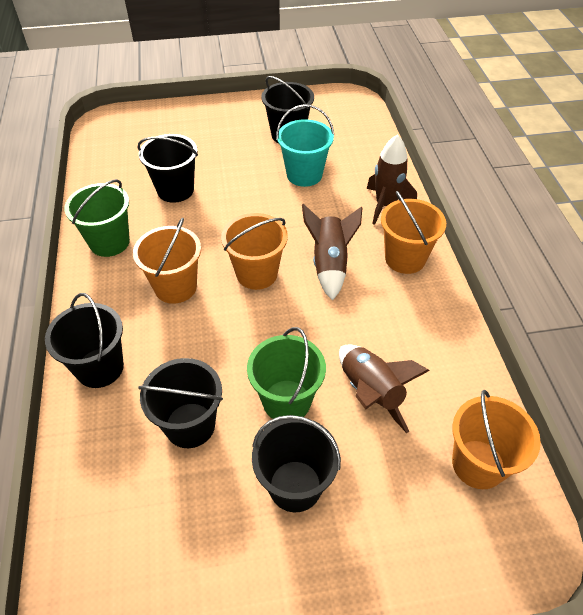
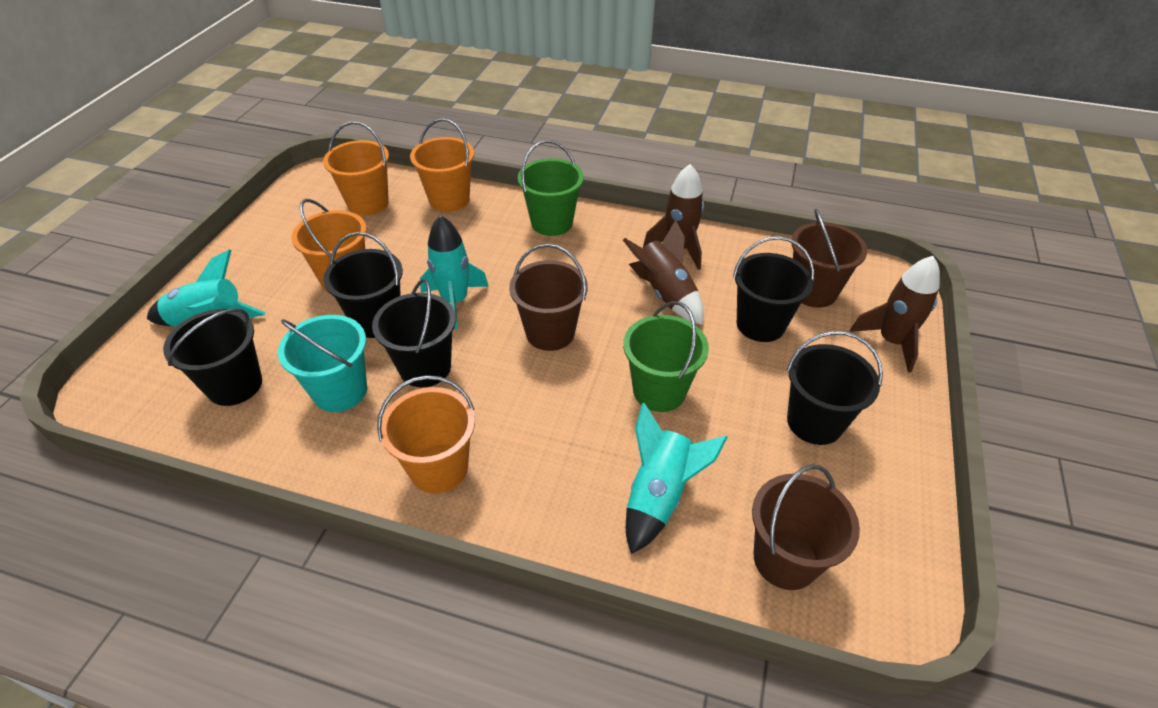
brown bucket: none = 0 -> [509,244,588,351] [752,464,860,590] [791,209,867,308] = 3
turquoise rocket: none = 0 -> [147,250,265,327] [420,215,489,329] [626,403,728,554] = 3

